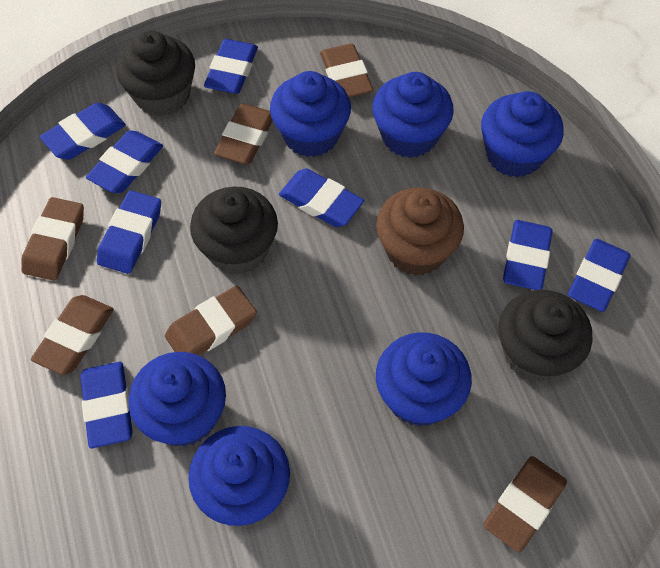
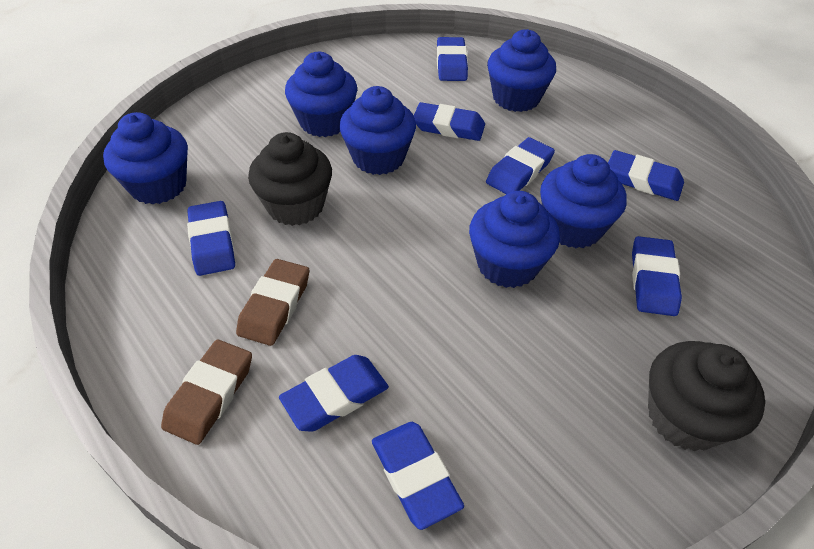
black cupcake: [116,30,195,116] [190,186,278,275] [498,289,593,382] = 3 -> [248,132,332,226] [648,341,765,451] = 2
brown cupcake: [376,188,464,276] = 1 -> none = 0
brown eraser: [21,197,84,281] [31,295,114,375] [165,286,257,355] [214,104,273,164] [320,43,373,97] [483,456,567,553] = 6 -> [161,340,252,445] [236,259,309,346] = 2

